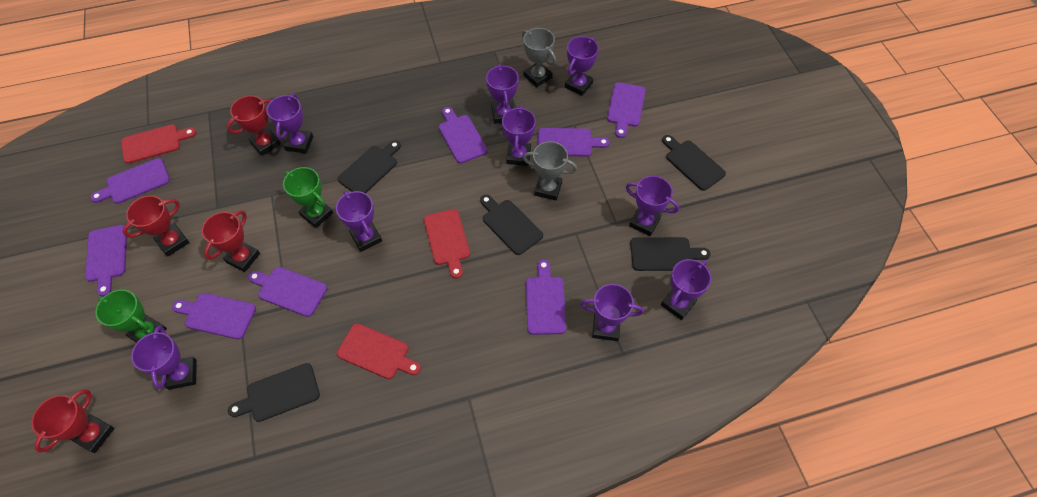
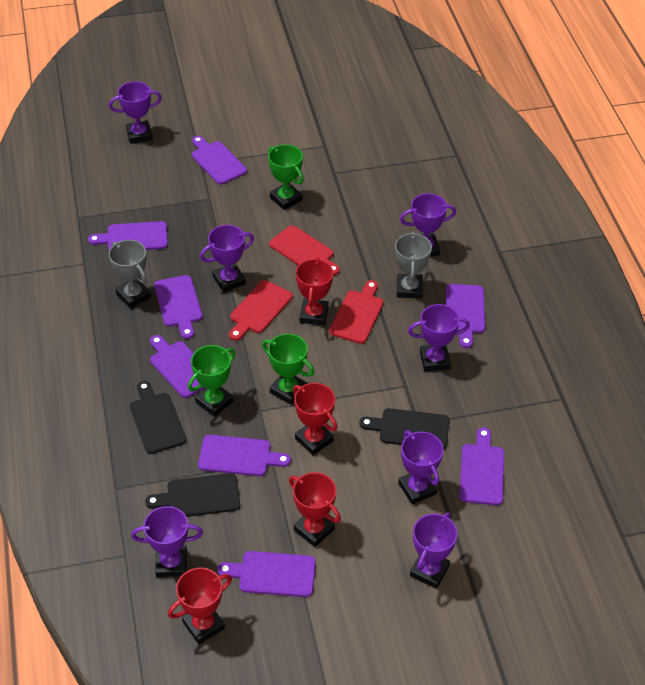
black cutting board: [228,363,320,422] [338,140,401,193] [480,195,543,255] [630,237,711,271] [662,135,726,191] = 5 -> [130,381,186,454] [145,473,240,517] [359,408,449,449] = 3
green trophy: [95,289,167,342] [283,167,333,228] = 2 -> [188,345,235,417] [262,334,314,405] [268,144,303,210] = 3
purple trophy: [131,326,197,390] [267,94,313,154] [336,191,382,252] [486,64,519,124] [502,106,536,166] [565,36,599,96] [580,284,644,341] [626,176,679,236] [661,259,711,320] = 9 -> [109,81,162,144] [131,506,203,577] [200,225,254,293] [398,430,444,505] [400,193,456,257] [408,304,470,372] [410,512,458,589] = 7

